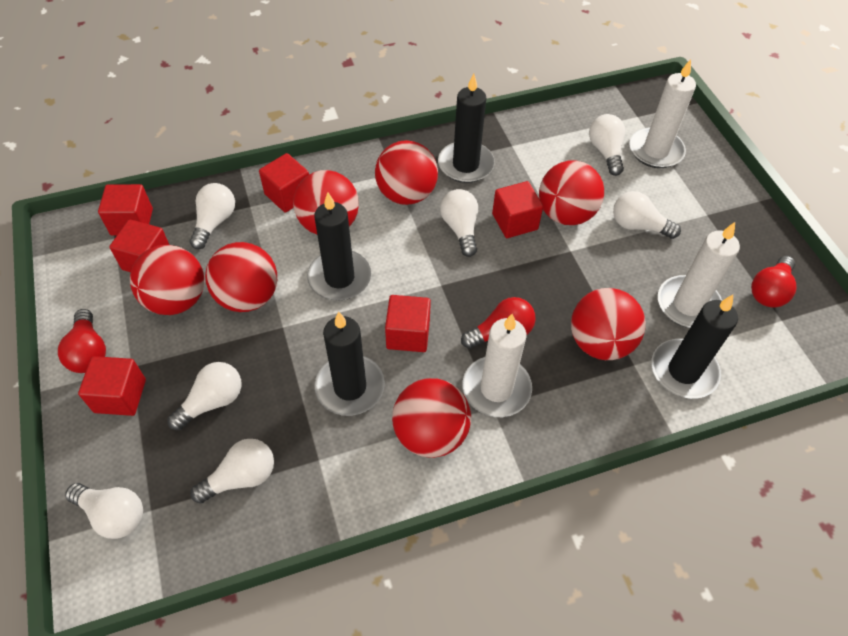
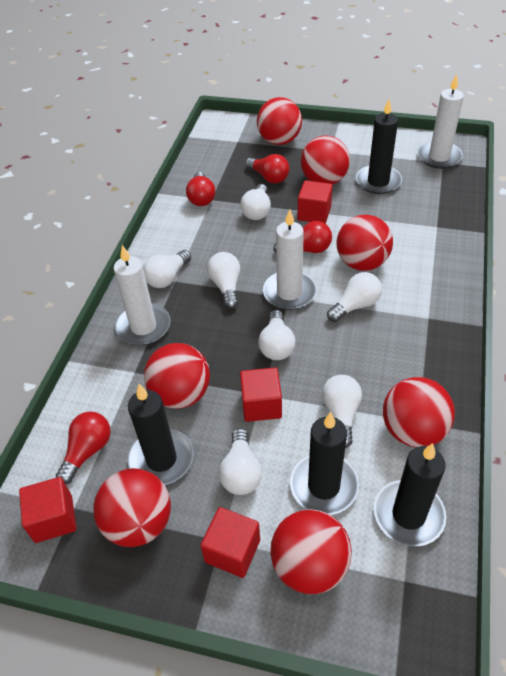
red cube: [78,356,146,416] [98,184,153,236] [109,219,169,272] [259,153,309,213] [385,295,431,352] [492,181,543,238] = 6 -> [19,477,76,543] [200,507,260,578] [240,368,282,422] [298,180,333,224] = 4
red light bulb: [58,309,106,373] [461,297,536,349] [751,256,796,308] = 3 -> [56,412,111,484] [186,172,215,206] [245,154,289,184] [273,221,332,253] = 4

